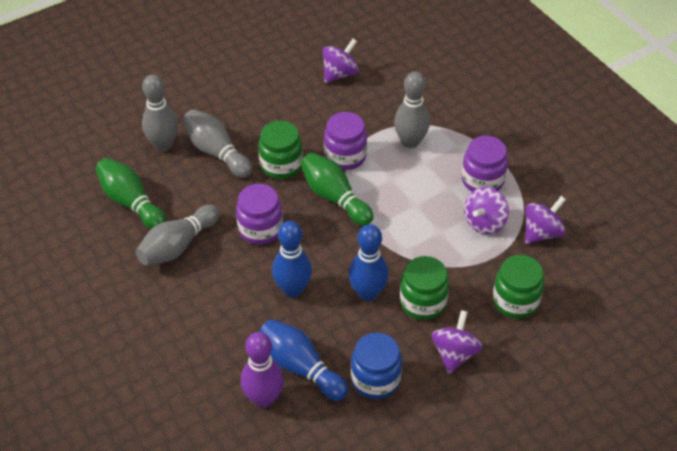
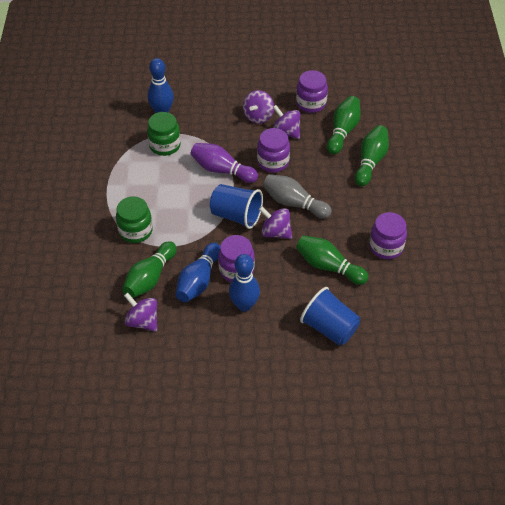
blue cup: none = 0 -> [210,184,263,229] [300,287,360,346] = 2
blue jar: [351,333,402,399] = 1 -> none = 0
green bowling pin: [96,158,166,229] [300,152,373,226] = 2 -> [122,241,177,298] [296,235,369,285] [327,96,361,154] [355,125,389,186] = 4
green jar: [259,121,303,179] [400,256,449,320] [493,255,544,319] = 3 -> [116,196,153,243] [147,112,181,156] = 2
grey bowling pin: [136,204,220,265] [142,75,178,151] [183,109,252,178] [394,72,430,148] = 4 -> [263,174,332,218] = 1
purple jar: [236,184,283,245] [324,112,367,170] [462,136,508,192] = 3 -> [218,235,255,282] [257,128,290,172] [296,70,328,113] [369,212,407,259] = 4

